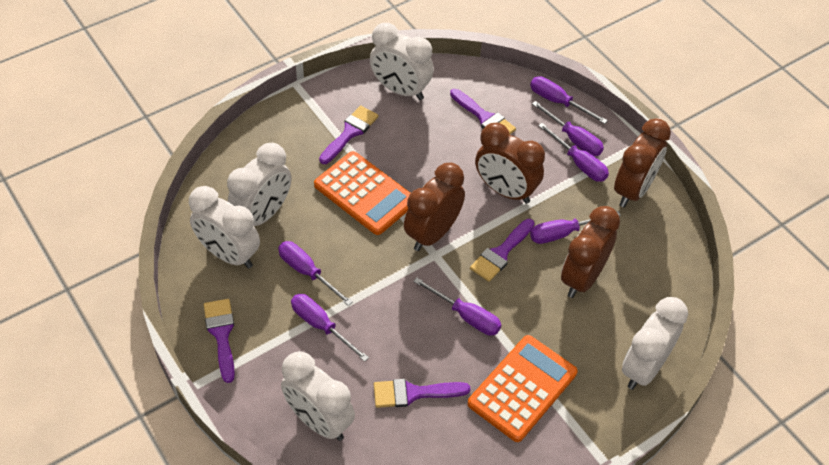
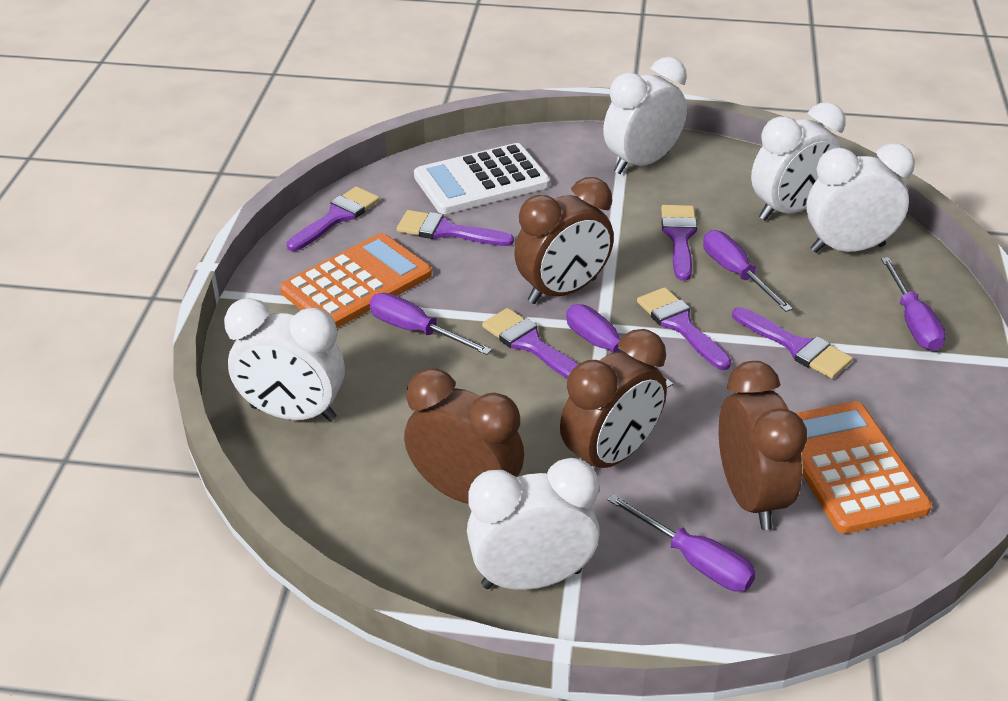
purple brush: [204,299,235,383] [319,105,378,164] [374,379,471,408] [450,89,516,135] [470,219,535,282] = 5 -> [287,186,380,251] [397,210,514,246] [482,308,578,379] [637,287,731,370] [661,205,697,281] [732,307,853,379] = 6
purple screwdriver: [278,241,353,306] [291,294,369,362] [413,278,501,336] [530,76,608,124] [530,211,621,244] [532,101,604,156] [538,123,609,182] = 7 -> [369,293,492,355] [566,304,673,388] [608,494,756,591] [703,230,793,312] [881,257,946,351] = 5
white calculator: none = 0 -> [414,143,550,214] = 1

